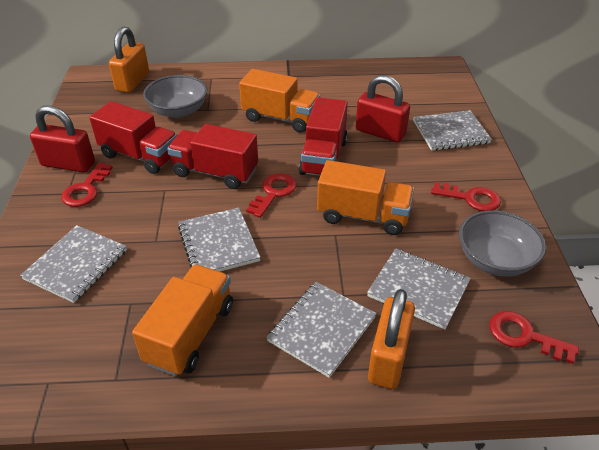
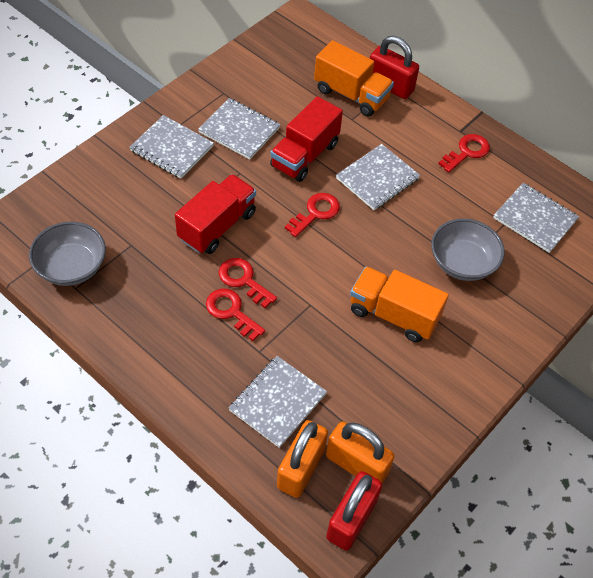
orange truck: [132,265,233,376] [239,69,320,132] [317,160,414,235] = 3 -> [314,40,394,116] [350,267,449,342] = 2
red truck: [89,101,177,174] [167,124,258,189] [299,97,348,176] = 3 -> [175,174,256,254] [270,96,343,182] = 2

